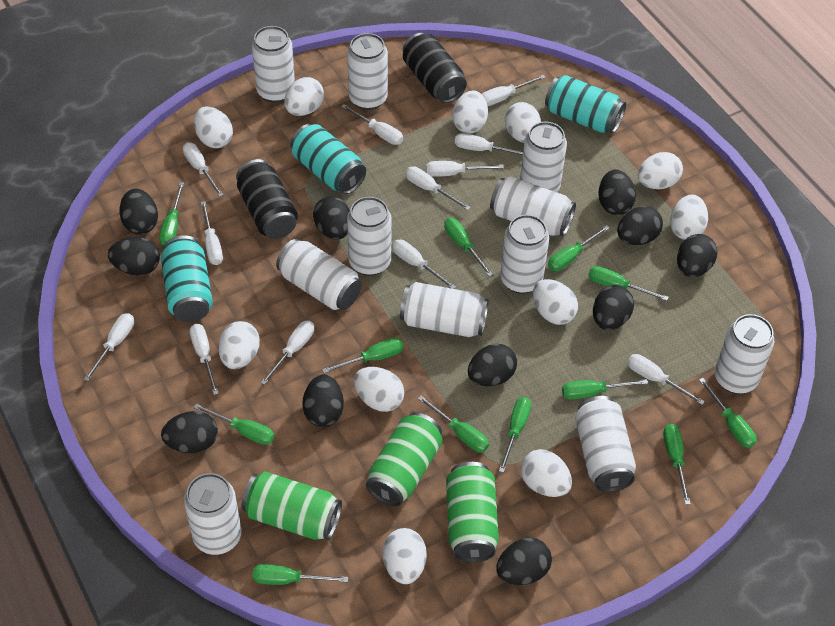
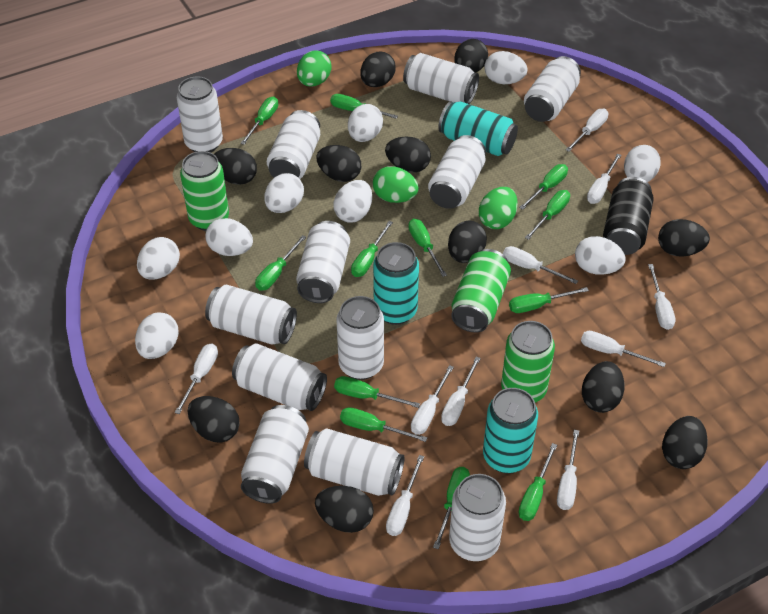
black can: [236,159,298,239] [403,33,467,103] = 2 -> [603,177,654,255] = 1
green egg: none = 0 -> [297,51,331,87] [373,166,419,203] [479,187,518,229] = 3
white can: [184,473,242,555] [252,26,295,103] [276,239,362,310] [347,33,388,110] [347,197,392,276] [400,282,489,337] [490,176,576,236] [500,215,549,294] [520,122,567,192] [575,396,636,492] [715,314,774,394] = 11 -> [177,76,223,153] [205,284,297,345] [232,343,327,411] [241,405,309,504] [267,110,320,179] [296,221,350,303] [304,428,405,496] [336,296,384,380] [403,53,479,104] [428,135,486,209] [449,474,506,561] [524,56,581,122] = 12
white egg: [194,106,233,148] [218,321,260,369] [284,77,324,116] [354,367,404,412] [383,528,427,584] [452,90,488,134] [505,102,541,143] [521,449,572,497] [533,279,578,325] [638,152,683,189] [670,195,708,240] = 11 -> [135,312,179,359] [137,237,180,280] [205,218,253,256] [264,173,304,213] [333,180,372,222] [348,104,383,142] [484,51,528,84] [575,236,626,275] [624,145,661,182] = 9
white screwdriver: [83,313,134,381] [183,143,223,197] [189,324,219,395] [201,201,223,265] [260,321,314,385] [341,104,403,145] [392,240,456,289] [405,166,471,210] [426,161,504,177] [455,133,523,155] [482,75,546,106] [627,354,705,405] = 12 -> [175,344,218,414] [386,455,424,536] [411,365,454,435] [441,357,481,426] [503,246,578,284] [557,430,579,510] [566,109,608,152] [581,331,666,367] [587,154,621,204] [648,264,675,330] = 10

